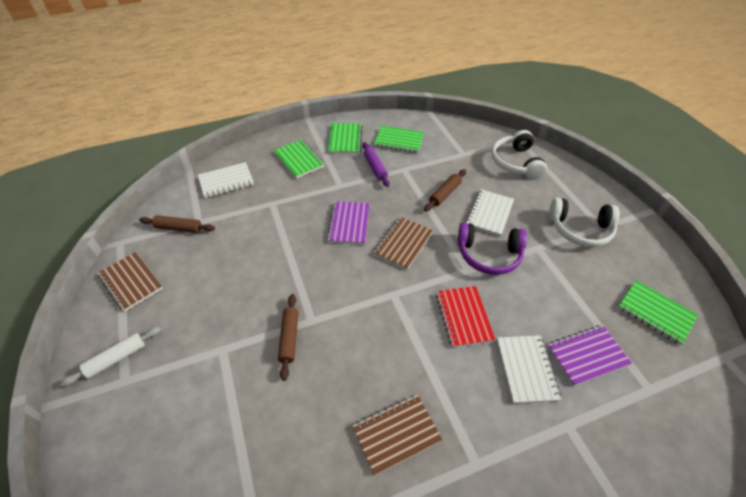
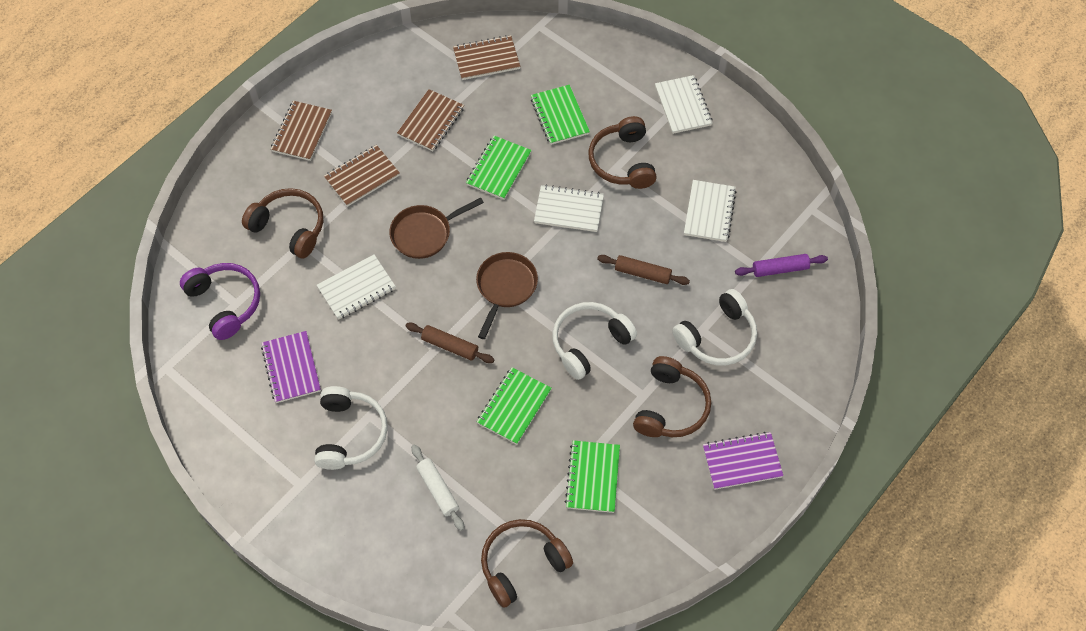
brown headphones: none = 0 -> [242,188,323,258] [481,519,573,608] [588,116,657,189] [633,356,711,437] = 4
brown notebook: [97,252,163,312] [353,395,443,476] [374,217,433,270] = 3 -> [271,101,332,161] [324,145,400,207] [397,89,464,151] [453,35,520,80] = 4
brown pan: none = 0 -> [389,197,484,259] [476,252,538,339] = 2
brown rolling pin: [139,215,215,233] [278,294,299,381] [424,169,466,211] = 3 -> [405,323,495,363] [597,255,690,285] = 2
red notebook: [436,286,496,348] = 1 -> none = 0
white headphones: [491,130,547,179] [549,198,620,247] = 2 -> [314,386,388,470] [552,302,637,380] [672,289,757,366] = 3
white notebook: [198,162,254,198] [465,189,514,236] [497,335,561,404] = 3 -> [317,255,396,320] [534,184,604,232] [655,75,713,134] [684,180,736,242] = 4

